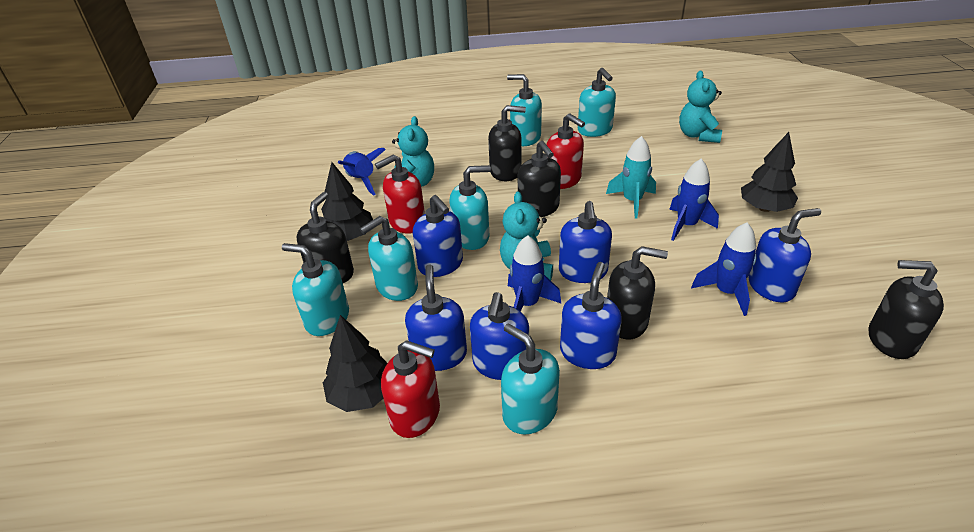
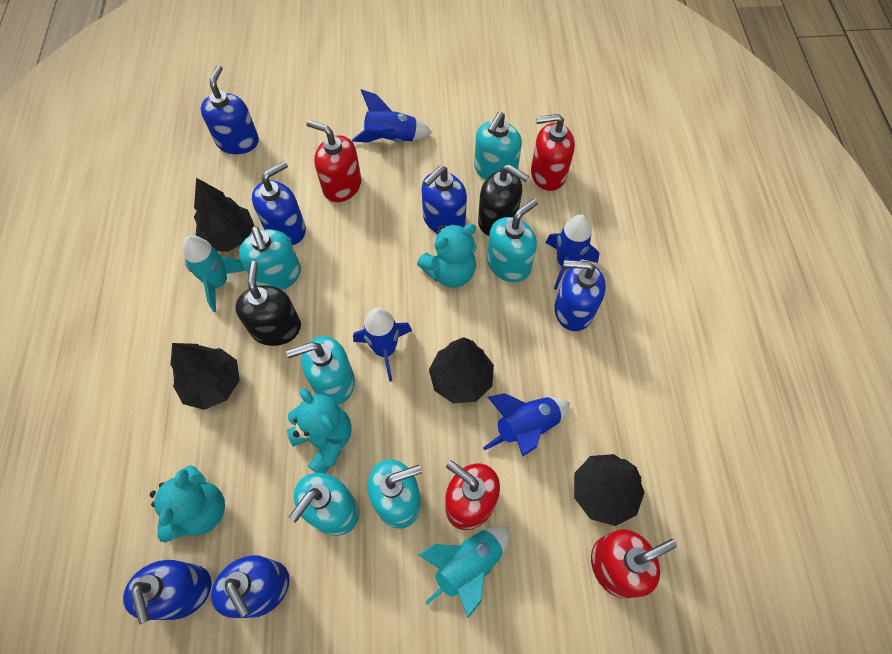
black soap dispenser: [297,192,354,283] [488,105,526,181] [518,141,561,217] [607,246,668,339] [869,260,944,359] = 5 -> [235,261,301,346] [478,164,529,236] = 2
black tree: [321,162,373,241] [323,315,388,412] [741,132,798,212] = 3 -> [171,343,240,410] [194,178,254,252] [429,337,494,403] [574,454,645,526] = 4
red soap dispenser: [375,154,425,234] [381,340,440,438] [546,113,585,189] = 3 -> [307,120,361,202] [445,460,500,530] [531,114,575,191] [591,529,677,598] = 4
turquoise rocket: [606,136,656,218] = 1 -> [183,235,246,312] [418,526,510,618] = 2

